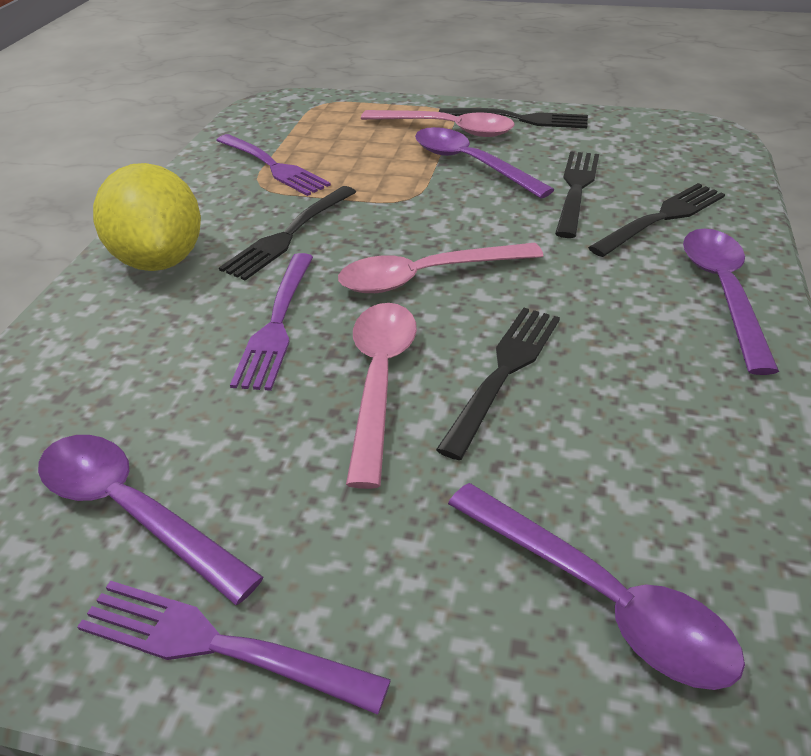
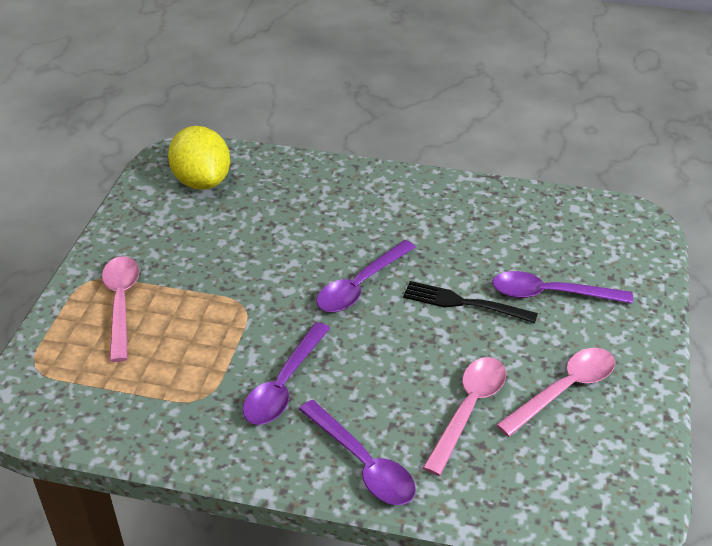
black fork: [219,186,356,280] [436,308,560,460] [439,108,588,128] [555,151,599,238] [588,183,725,257] = 5 -> [403,281,538,323] = 1
purple fork: [77,581,391,715] [216,134,331,196] [230,253,313,391] = 3 -> none = 0

